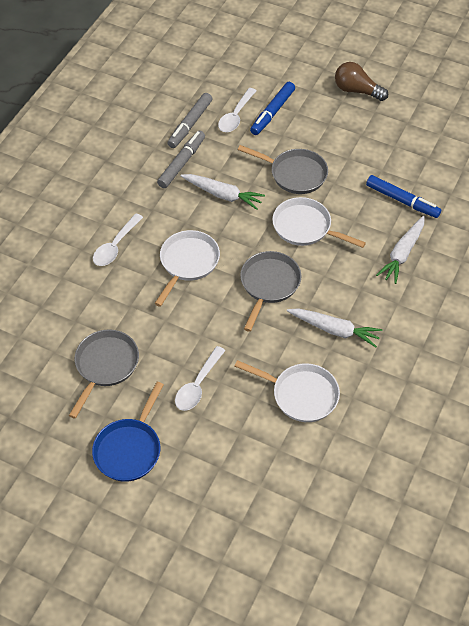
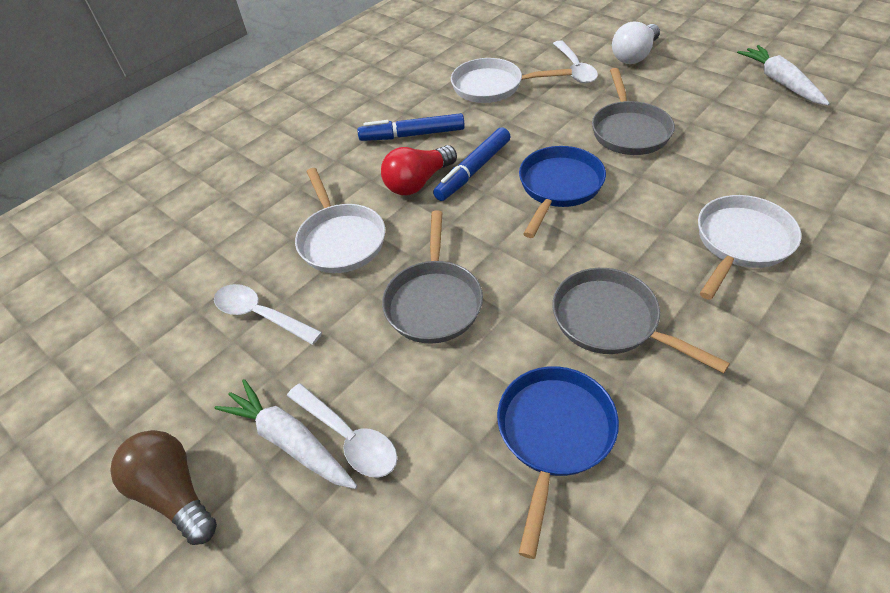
blue pan: [92,382,164,482] = 1 -> [497,366,619,559] [519,146,606,238] = 2
grey marker: [157,131,205,188] [167,93,212,148] = 2 -> none = 0
red light bulb: none = 0 -> [381,145,457,195] = 1
white carrot: [181,174,265,210] [287,308,382,347] [376,216,425,284] = 3 -> [214,379,357,489] [737,45,830,105] = 2
white light bulb: none = 0 -> [612,21,660,64] = 1

